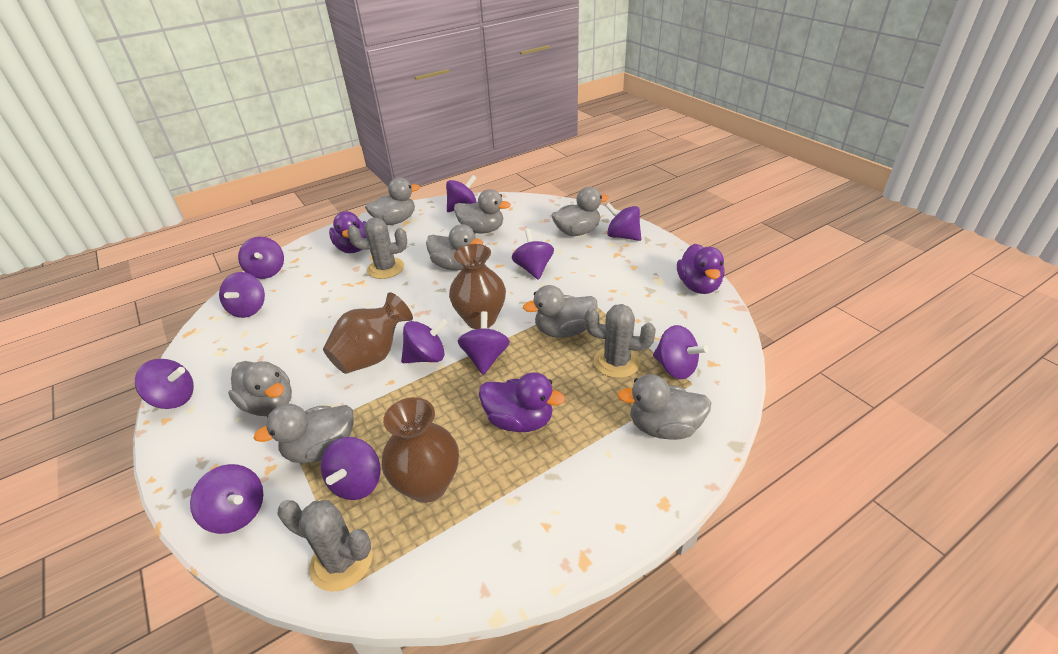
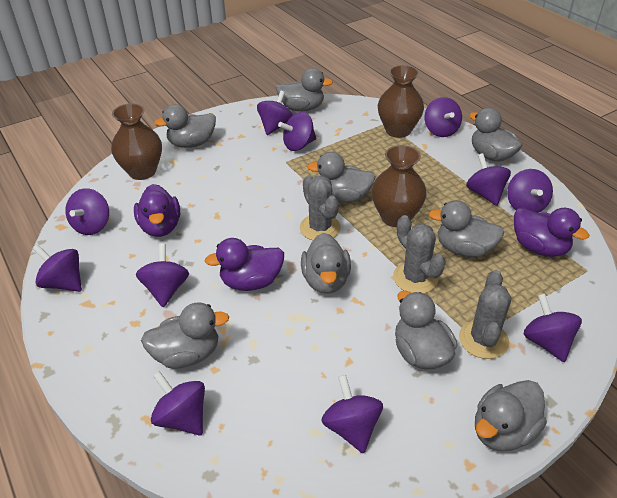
grey duck: [228,361,292,416] [254,404,353,463] [365,178,420,225] [426,224,483,271] [454,189,511,234] [523,285,598,338] [551,187,609,236] [617,374,711,440] = 8 -> [141,302,229,369] [154,104,216,148] [276,68,333,112] [301,233,351,294] [307,152,376,203] [395,290,457,370] [428,200,505,257] [469,108,523,162] [475,380,547,451] = 9

